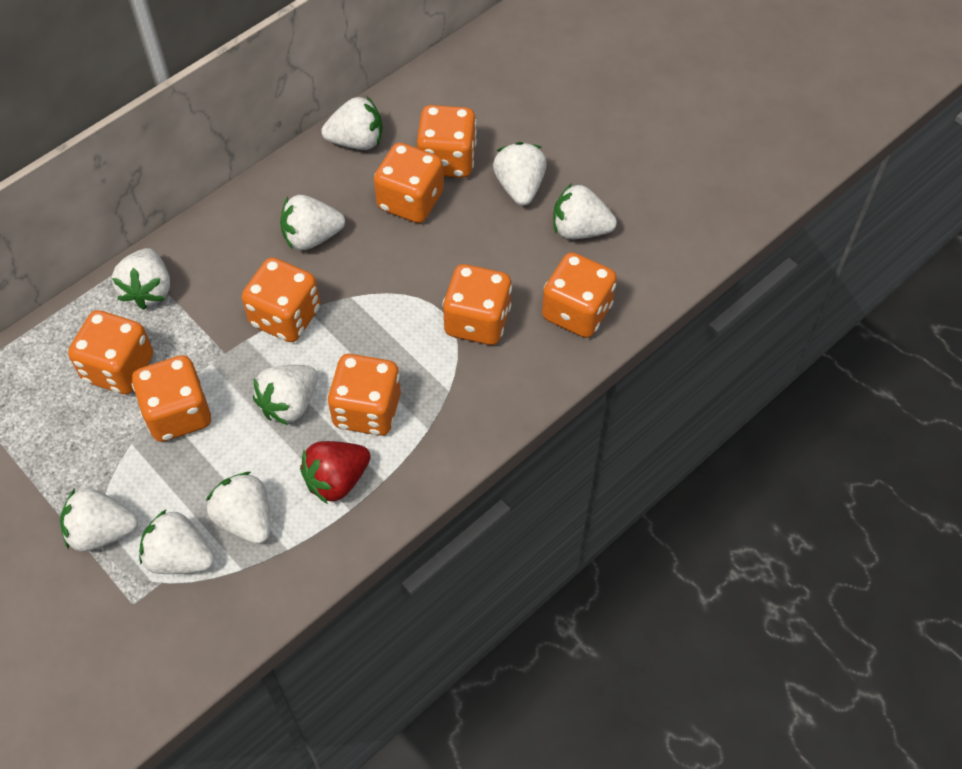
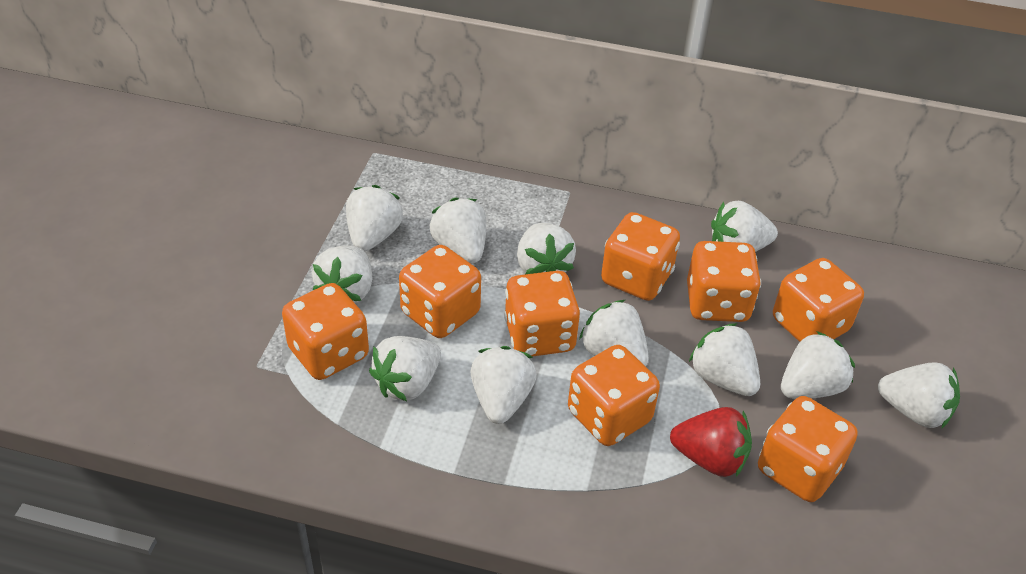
white strawberry: [60,488,138,552] [112,248,170,310] [139,509,214,574] [206,472,270,544] [253,365,317,425] [280,195,345,250] [321,96,382,150] [493,142,547,206] [554,183,617,239] = 9 -> [312,246,372,303] [346,185,403,251] [369,336,441,401] [430,197,486,264] [470,346,537,424] [517,223,576,274] [579,300,649,366] [689,323,760,396] [711,201,778,252] [781,331,855,399] [878,362,960,429] = 11

